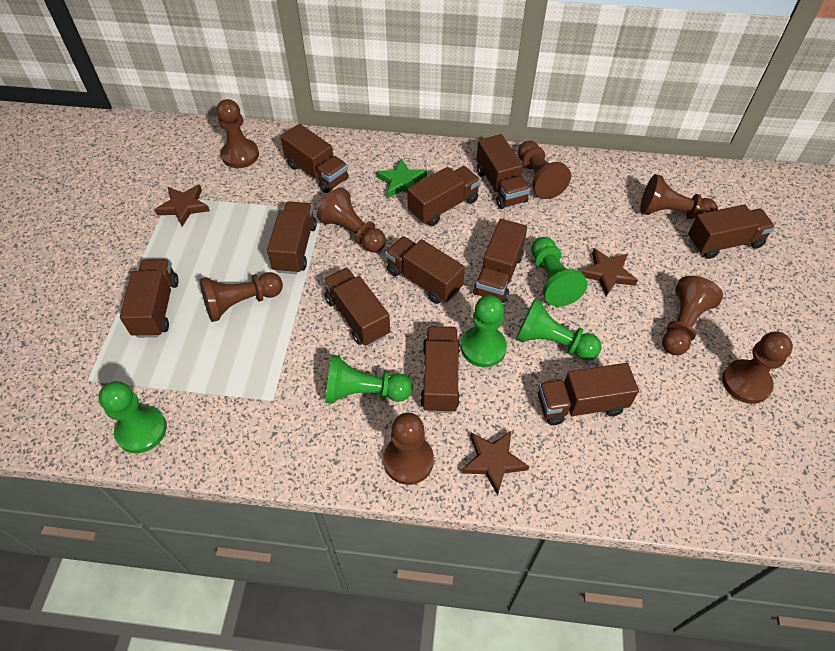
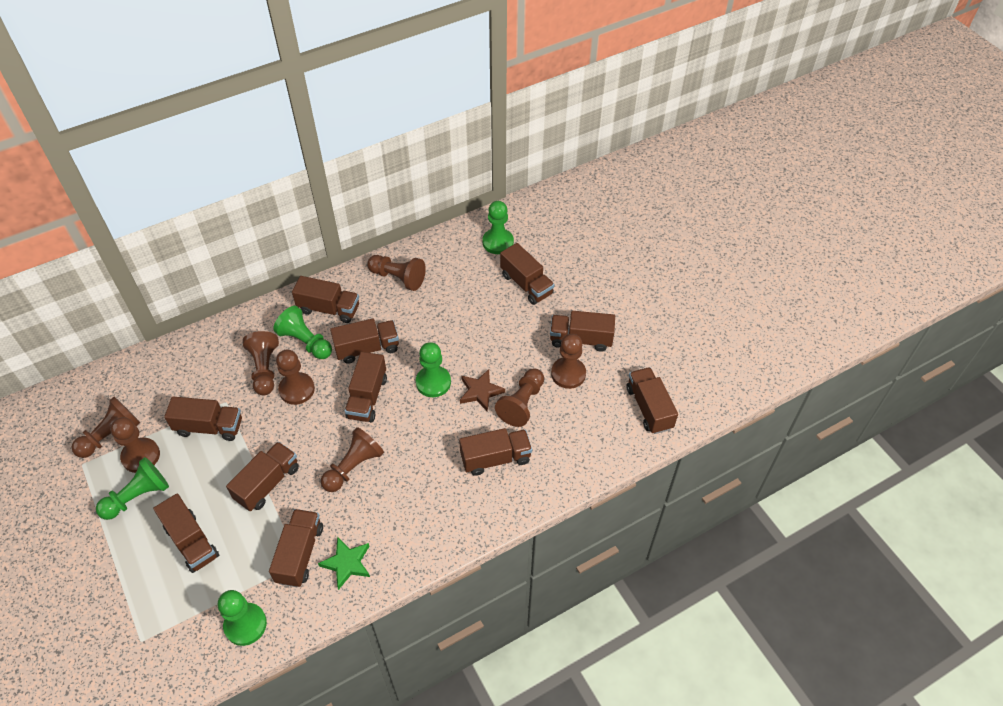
brown star: [155,184,210,227] [461,431,529,495] [581,248,638,296] = 3 -> [460,369,505,412] = 1

